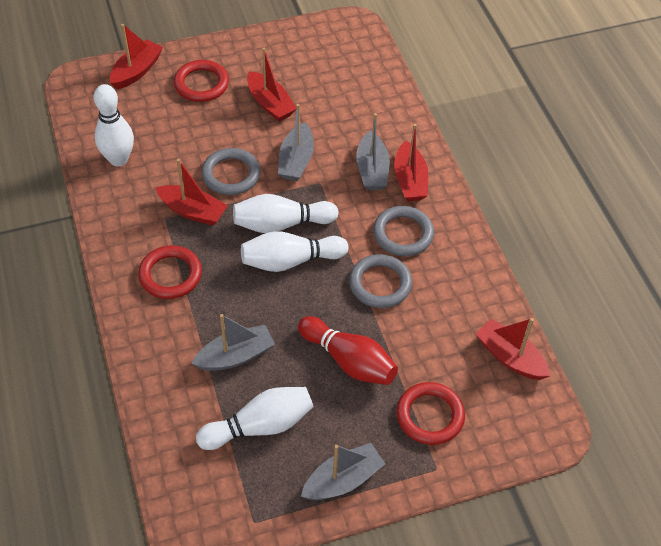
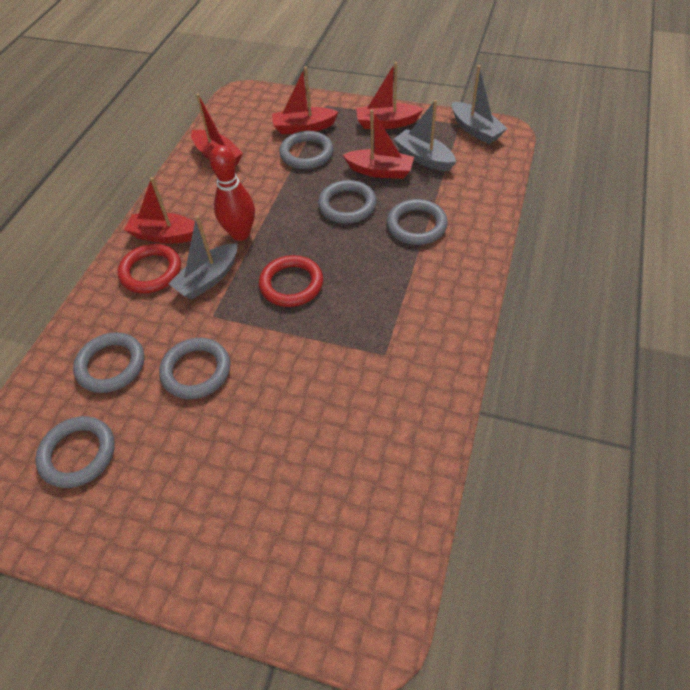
grey boat: [191,314,275,371] [278,104,314,181] [301,443,385,500] [356,113,390,190] = 4 -> [169,215,237,300] [394,100,456,171] [452,65,508,144] = 3
grey ring: [202,148,260,195] [349,254,412,308] [373,206,434,256] = 3 -> [35,416,115,488] [73,332,145,393] [159,338,230,399] [279,131,333,169] [318,180,377,224] [387,199,448,245] = 6
red ring: [138,245,202,299] [174,60,229,102] [396,382,465,445] = 3 -> [118,244,181,293] [259,255,323,307] = 2
white bowling pin: [94,84,134,166] [196,387,314,450] [233,194,339,233] [241,231,348,272] = 4 -> none = 0

